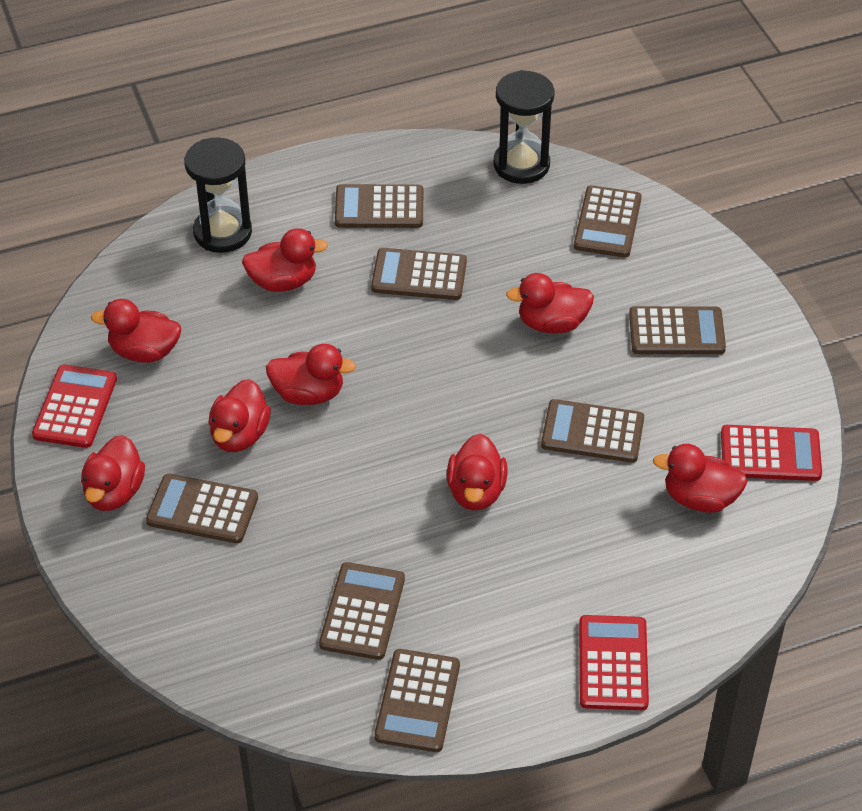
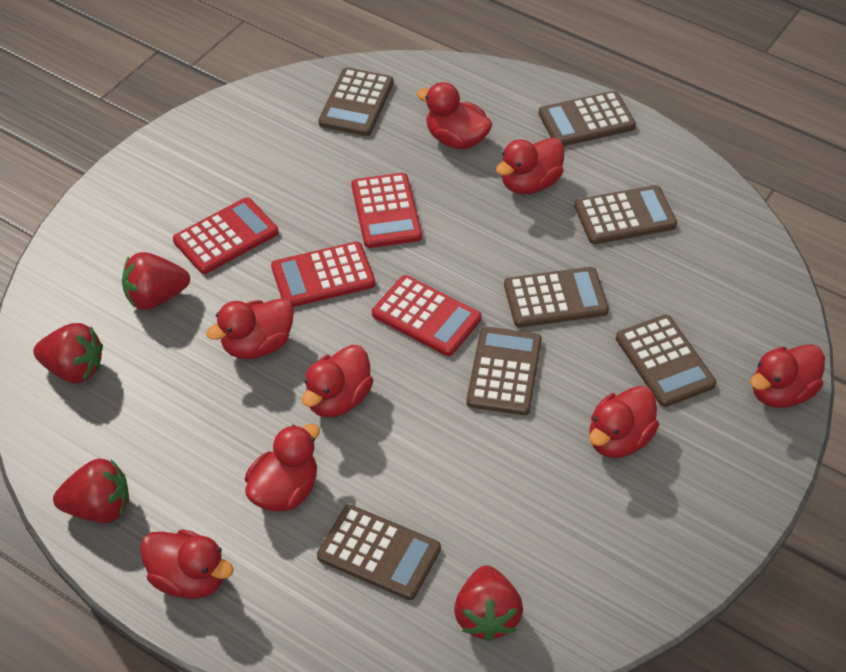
black hourglass: [184,137,252,253] [493,70,554,184] = 2 -> none = 0
brown calculator: [146,474,258,544] [319,562,405,660] [335,184,423,228] [371,248,467,300] [374,649,460,752] [541,399,644,463] [574,185,642,257] [629,306,726,354] = 8 -> [317,505,441,600] [318,67,394,136] [466,326,542,415] [504,267,609,328] [538,91,636,146] [574,185,677,244] [616,315,716,407] = 7
red calculator: [32,365,117,448] [579,615,649,710] [721,425,822,481] = 3 -> [173,197,279,274] [271,242,375,307] [351,173,422,248] [372,275,482,356] = 4
red strawberry: none = 0 -> [33,323,103,383] [53,458,129,523] [122,252,190,310] [454,565,523,642] = 4

